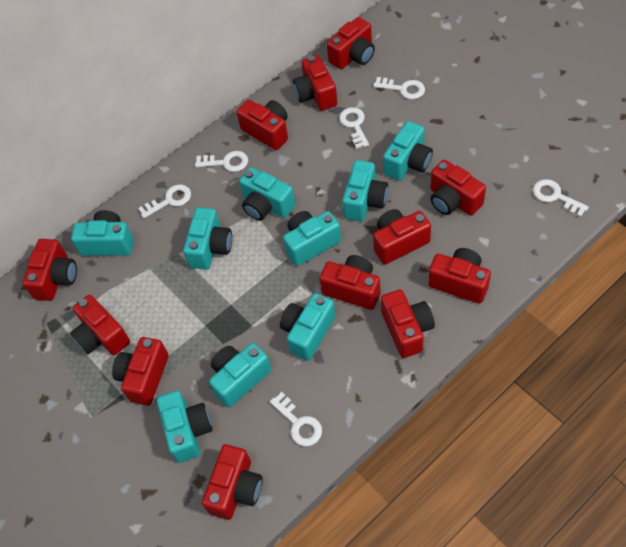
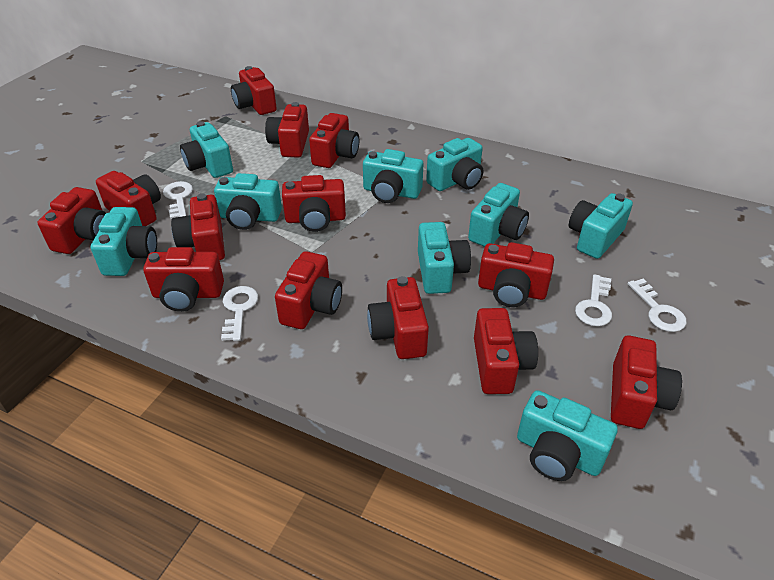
red camera: [22,239,77,301] [70,295,130,355] [112,337,169,406] [202,444,263,520] [237,100,288,150] [293,55,337,111] [319,255,381,310] [327,17,375,69] [373,209,431,264] [381,289,435,358] [428,248,491,304] [430,160,486,216] = 12 -> [37,187,106,254] [96,171,161,226] [143,247,224,312] [171,193,225,260] [231,66,277,115] [265,102,309,158] [275,251,342,329] [282,175,346,232] [309,113,359,168] [367,276,429,359] [474,308,538,394] [478,242,554,307] [611,335,682,429] = 13
white key: [138,184,191,219] [195,151,248,172] [270,392,322,446] [339,107,369,149] [373,77,425,99] [533,179,589,217] = 6 -> [163,181,193,219] [221,286,258,341] [575,274,612,327] [628,279,687,332] = 4

